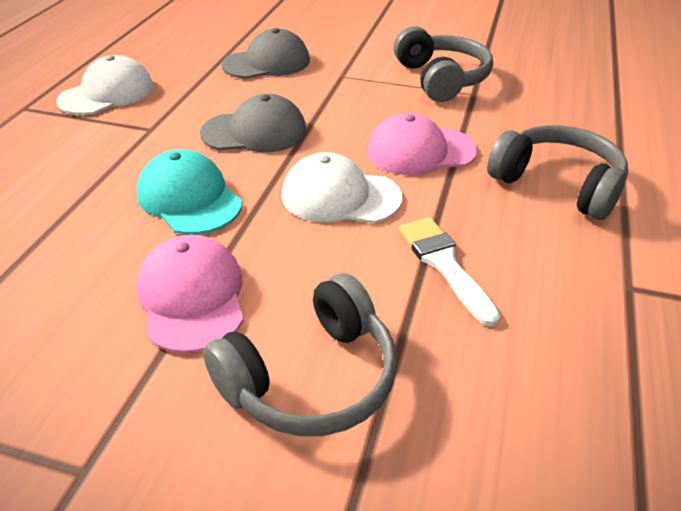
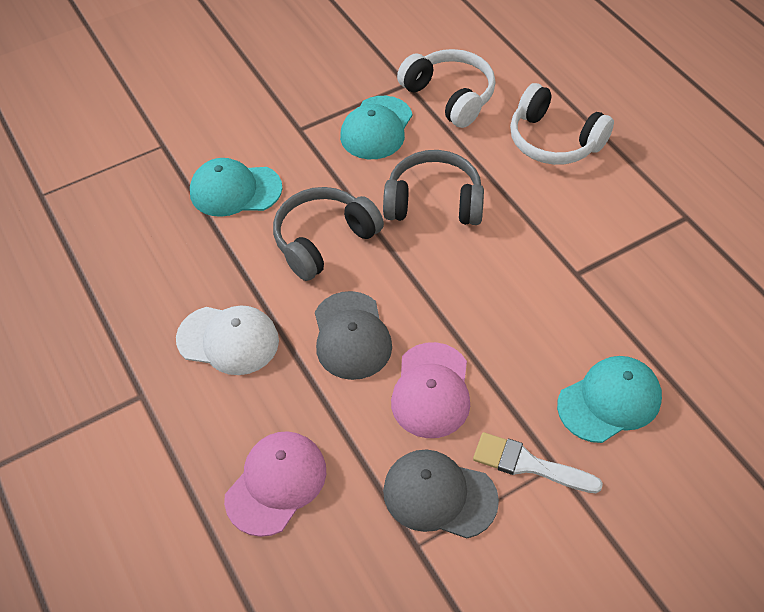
grey headphones: [203,273,397,436] [394,26,493,102] [487,125,628,220] = 3 -> [273,187,384,281] [383,150,484,225] = 2
turquoise cap: [137,149,242,234] = 1 -> [190,158,282,217] [340,96,413,159] [557,356,662,443] = 3
white cap: [56,55,154,115] [282,152,402,223] = 2 -> [176,305,279,375] = 1
white headphones: none = 0 -> [397,49,496,128] [510,83,614,165] = 2

